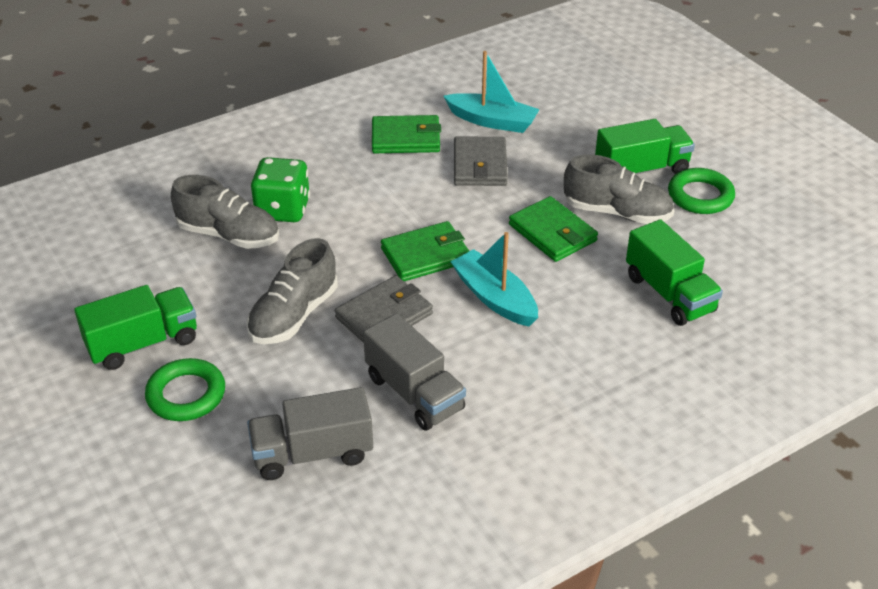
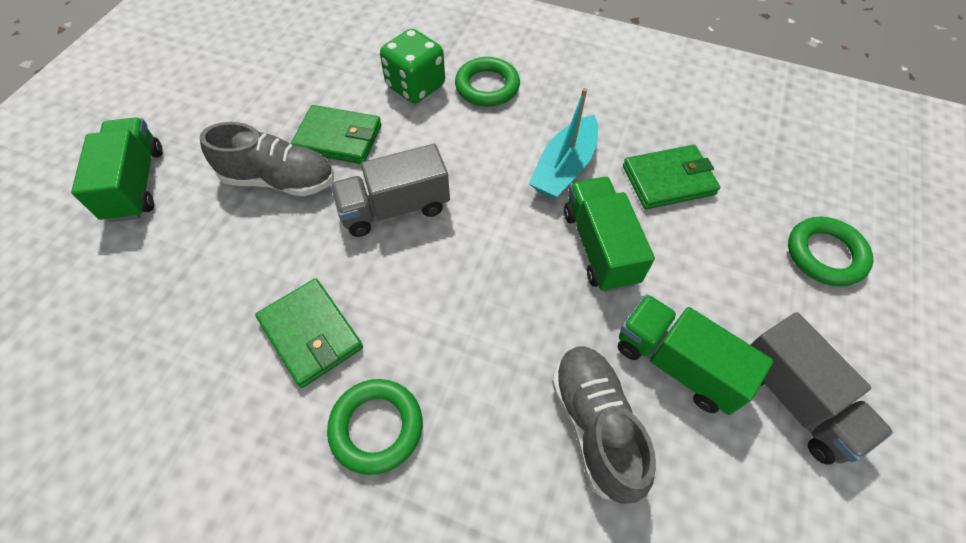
green ring: [145,358,225,421] [668,168,735,214] = 2 -> [327,379,422,475] [455,57,520,107] [788,217,873,286] = 3
grey shoe: [171,175,279,249] [247,238,338,344] [564,154,675,224] = 3 -> [200,122,334,196] [552,346,656,504] = 2
grey wallet: [335,275,433,343] [454,136,508,186] = 2 -> none = 0
turquoise boat: [443,51,540,133] [450,232,538,326] = 2 -> [529,88,598,199] = 1

